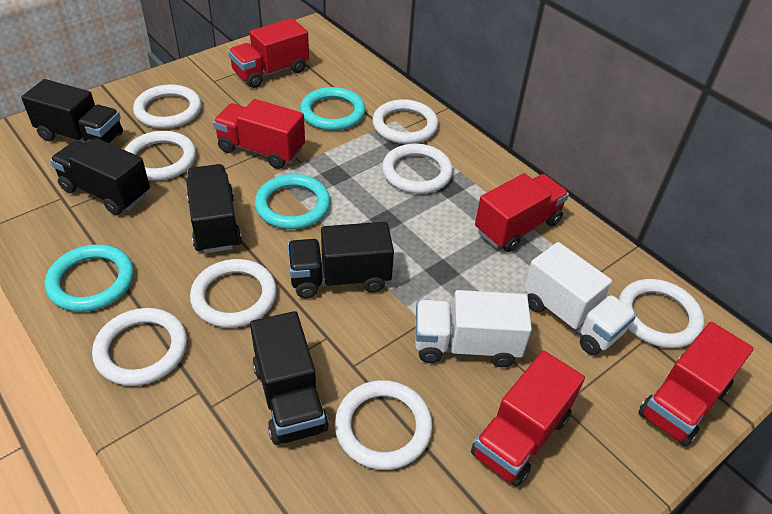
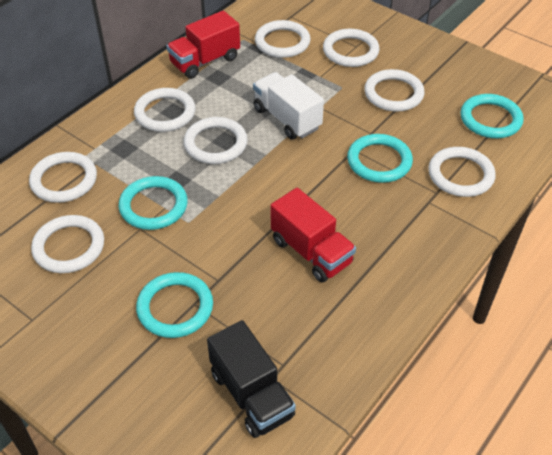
black truck: [21,79,123,144] [50,138,150,215] [186,164,242,253] [250,311,329,445] [287,222,394,298] = 5 -> [207,320,296,438] = 1
red truck: [213,99,305,169] [228,18,309,88] [471,351,585,486] [475,173,569,252] [638,322,754,447] = 5 -> [167,11,240,79] [271,188,356,283] = 2
turquoise ring: [45,244,134,312] [254,174,330,229] [300,87,365,131] = 3 -> [119,176,188,230] [136,272,213,338] [347,134,413,183] [461,94,523,138] = 4
white truck: [415,290,532,367] [524,242,636,355] = 2 -> [253,72,324,140] = 1

